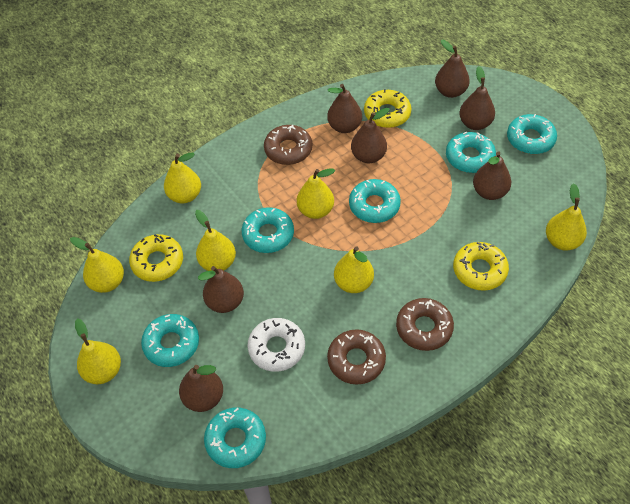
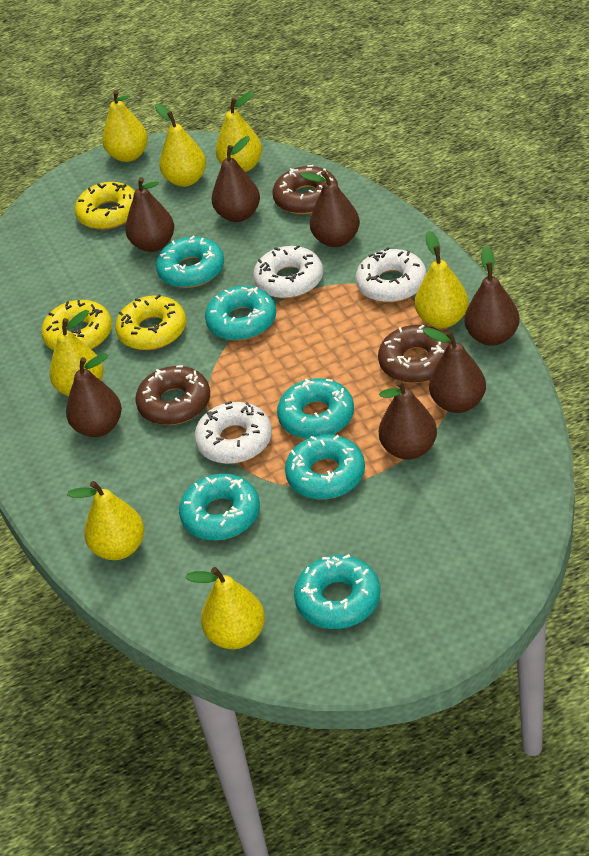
white donut: [247,318,305,372] = 1 -> [194,401,272,464] [253,245,323,299] [355,247,427,303] = 3

